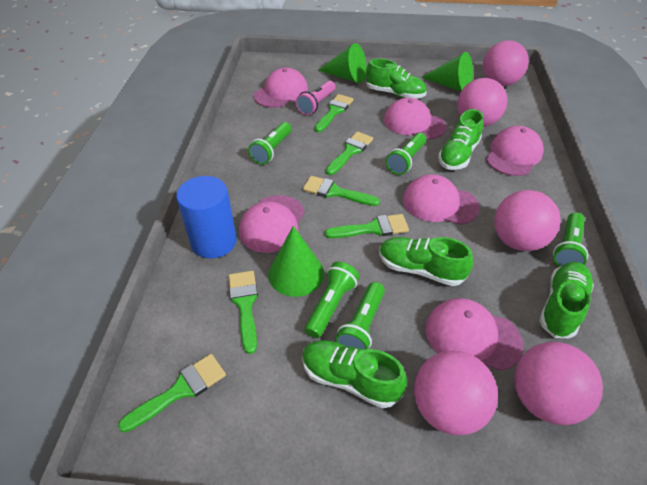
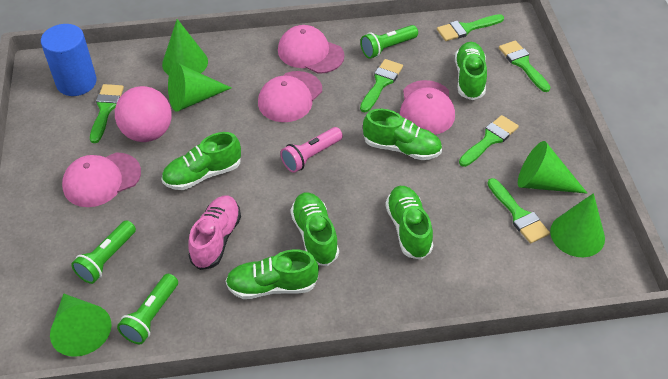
green cone: [268,226,324,297] [318,43,366,83] [421,52,473,92] = 3 -> [50,294,112,357] [162,19,208,75] [168,63,231,112] [518,141,588,194] [550,193,605,257] = 5
green flashlight: [248,122,292,165] [305,261,359,338] [335,282,385,350] [386,133,426,175] [553,212,588,267] = 5 -> [71,220,136,284] [117,274,178,344] [360,25,418,59] = 3
green shoe: [302,340,407,408] [366,58,427,99] [379,237,473,286] [438,109,484,170] [539,262,594,338] = 5 -> [162,132,241,190] [225,249,319,299] [290,192,339,266] [363,109,442,160] [385,186,433,260] [455,42,487,100] = 6
pink ball: [414,351,498,436] [458,78,507,127] [483,40,529,86] [494,190,561,251] [514,342,603,425] = 5 -> [115,86,172,142] = 1
pink cap: [239,195,305,253] [254,68,308,108] [384,98,447,140] [403,174,480,225] [425,298,523,371] [486,126,544,176] = 6 -> [62,152,141,207] [258,71,322,122] [278,25,344,74] [400,80,455,135] = 4
pink shoe: none = 0 -> [188,196,241,270] = 1

